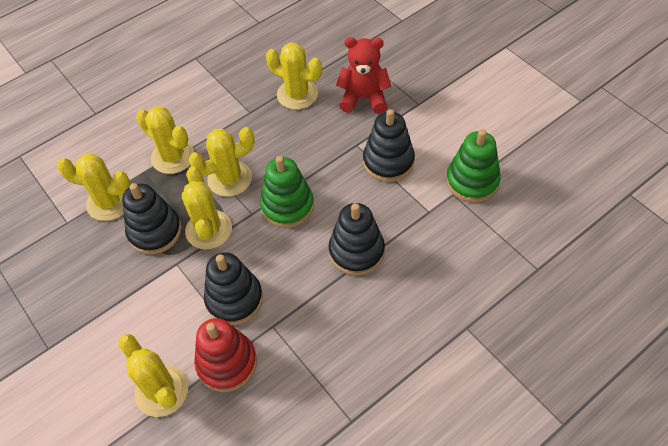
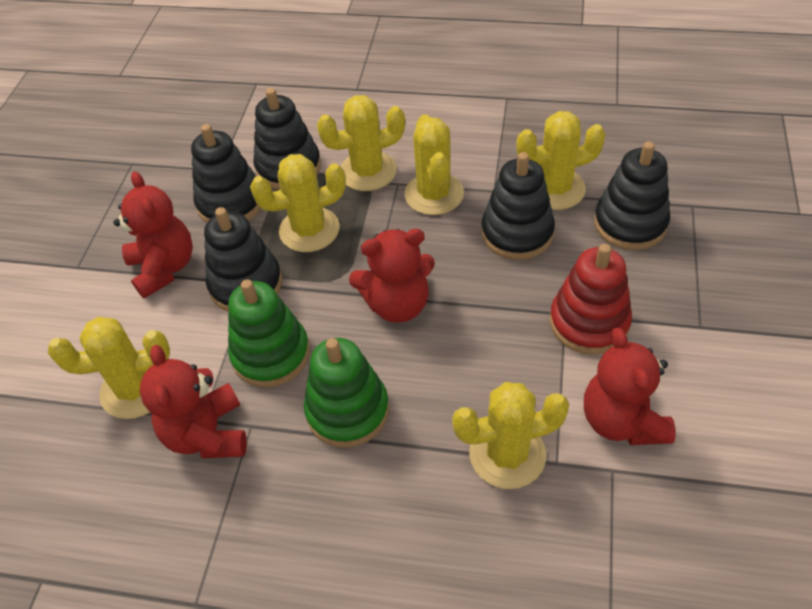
black stacking toy: [122,183,182,254] [204,252,263,325] [329,203,385,275] [363,109,415,182] = 4 -> [191,124,261,223] [204,207,282,312] [253,88,321,190] [481,152,555,260] [594,141,670,250] = 5
red teddy bear: [336,37,391,113] = 1 -> [114,172,193,299] [140,345,247,458] [349,229,435,323] [584,328,676,445] = 4

